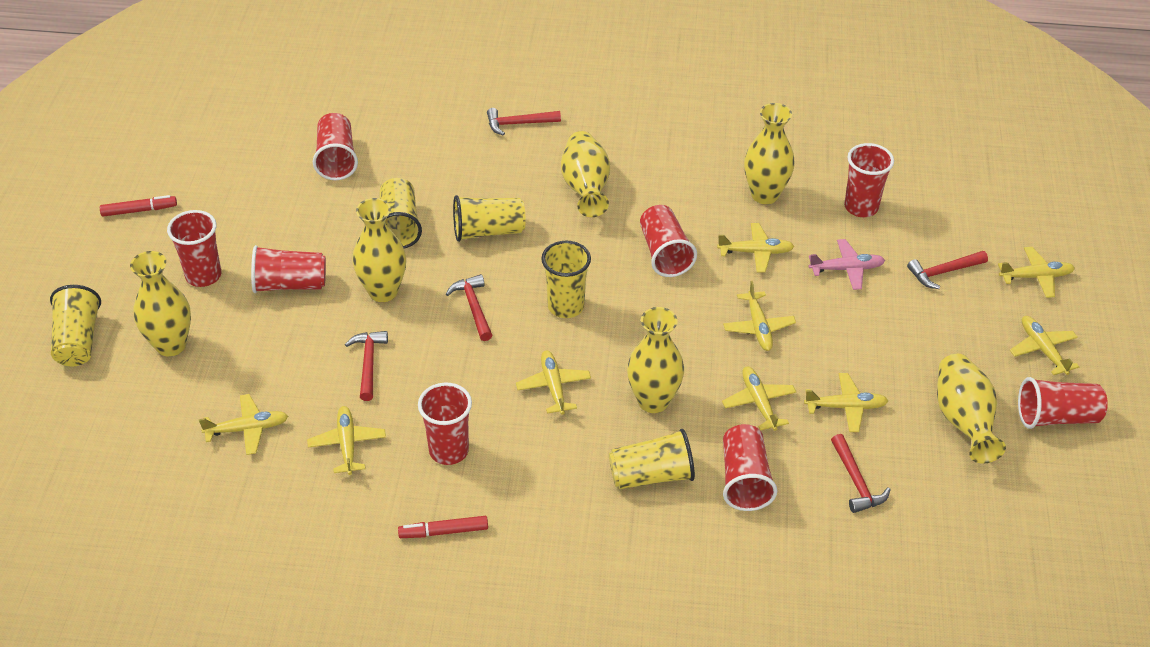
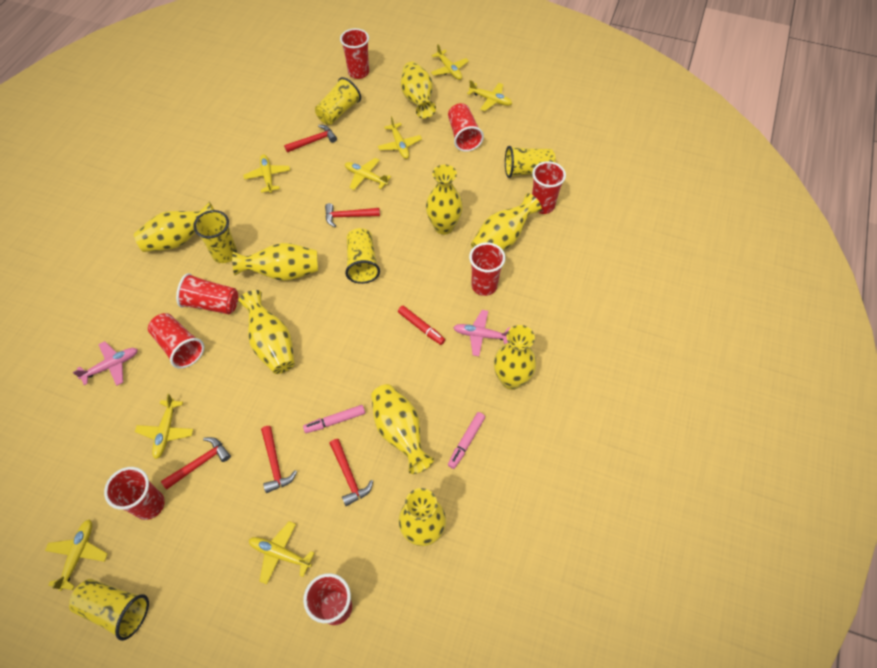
pink marker: none = 0 -> [303,405,365,433] [448,412,485,469] = 2
pink plane: [809,239,885,290] = 1 -> [73,341,138,386] [453,310,510,356] = 2
red marker: [100,195,177,217] [398,516,488,538] = 2 -> [398,306,445,345] = 1
yellow plane: [199,394,288,455] [307,406,386,475] [516,350,591,415] [717,223,795,272] [722,366,796,431] [723,281,796,351] [804,373,888,432] [998,247,1075,298] [1010,316,1079,375] = 9 -> [45,519,108,591] [135,394,193,459] [243,154,290,193] [249,521,315,584] [345,158,391,190] [378,116,422,159] [431,44,469,80] [467,80,512,111] = 8
yellow vase: [130,251,191,357] [353,198,406,302] [561,131,610,217] [627,307,684,413] [744,103,795,204] [937,354,1006,464] = 6 -> [134,202,214,252] [232,243,318,281] [238,290,295,374] [371,384,434,474] [398,488,446,546] [401,61,436,119] [426,165,463,235] [471,193,542,251] [494,325,536,390] = 9

